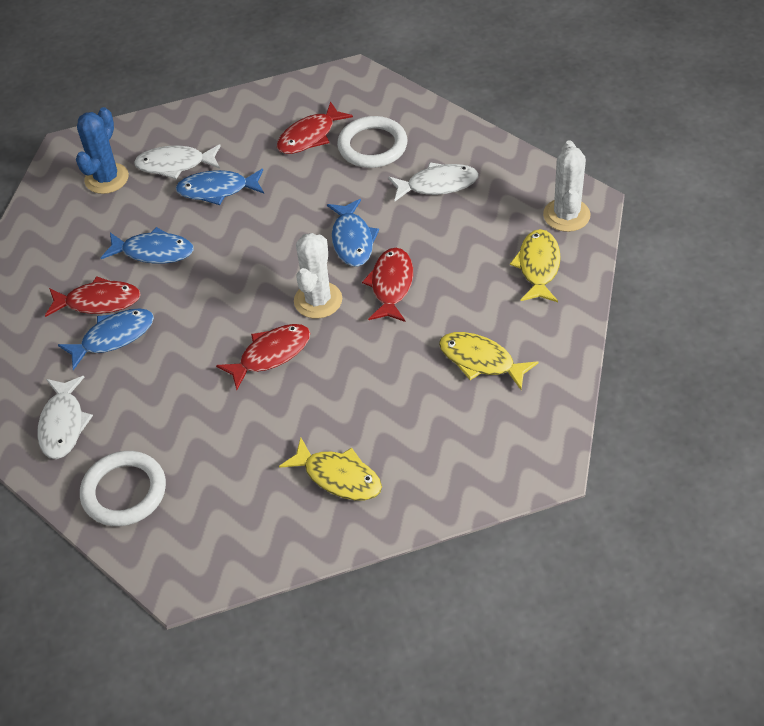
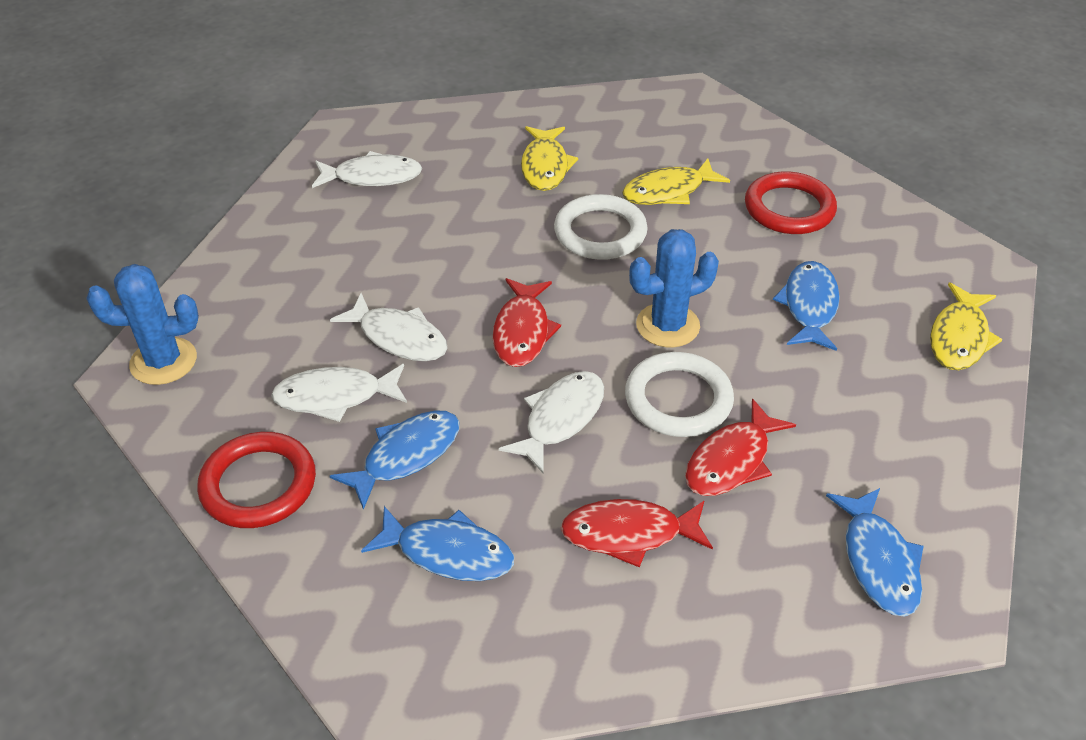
blue cactus: [76,107,129,194] = 1 -> [86,264,199,385] [629,229,719,347] = 2
red fish: [45,276,141,317] [216,324,310,390] [277,101,353,154] [362,248,413,322] = 4 -> [493,278,561,367] [561,499,713,567] [685,399,796,496] = 3
red ring: none = 0 -> [197,432,316,528] [745,171,837,234] = 2
white cactus: [294,233,342,319] [543,140,591,232] = 2 -> none = 0
white fish: [38,376,93,459] [134,144,221,179] [388,162,479,202] = 3 -> [271,364,407,422] [312,151,422,188] [330,293,448,361] [499,371,604,473] = 4

